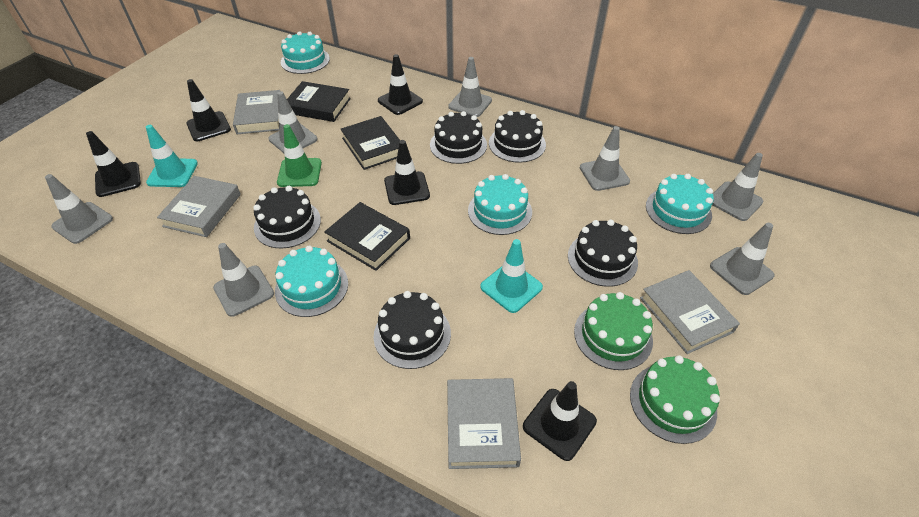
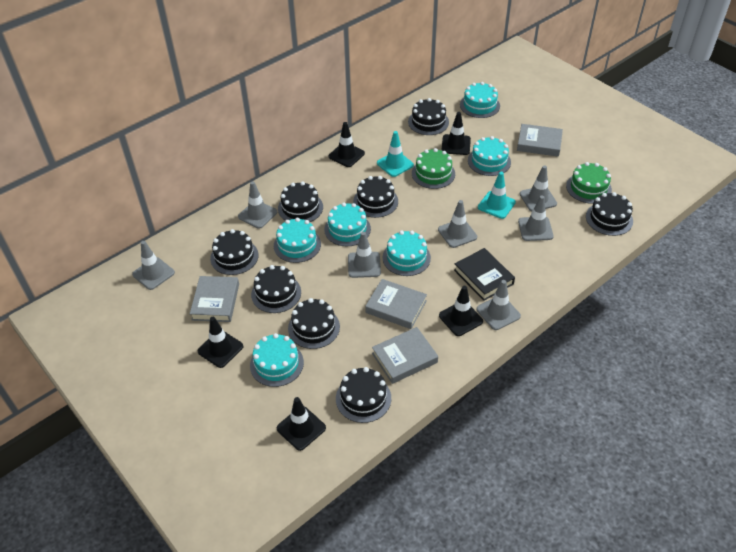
black book: [287,81,351,122] [324,202,410,271] [341,116,400,170] = 3 -> [454,248,515,301] = 1
black cake: [253,186,321,248] [374,291,451,369] [430,111,487,164] [489,110,546,163] [568,220,638,287] = 5 -> [210,229,258,275] [251,265,301,313] [278,182,323,222] [288,298,340,349] [336,367,391,423] [353,176,398,218] [408,98,449,135] [586,192,633,236] = 8
green traffic cone: [277,124,322,187] = 1 -> none = 0
turquoise cake: [275,246,348,317] [281,31,330,74] [468,174,532,235] [646,174,714,234] = 4 -> [250,333,304,387] [274,218,321,263] [324,203,371,246] [383,231,431,276] [460,82,500,118] [468,136,511,176] = 6

